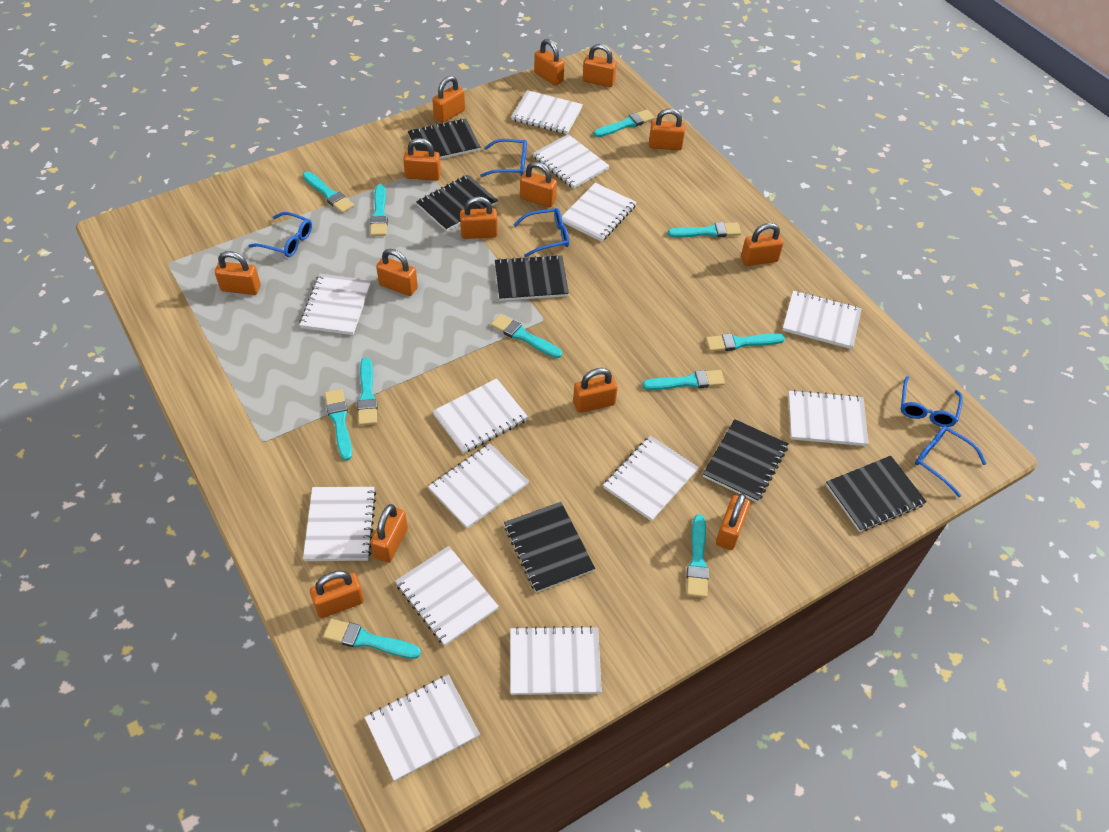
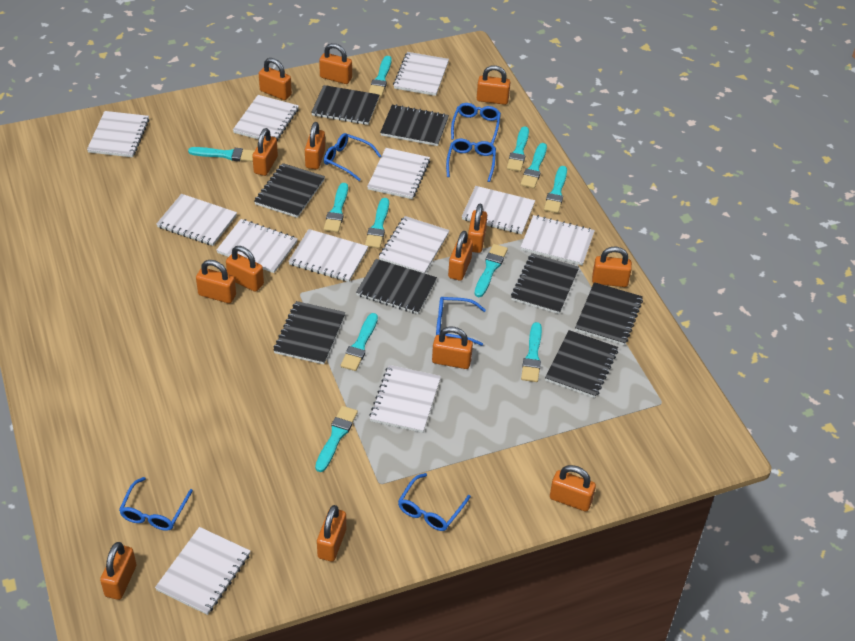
black notebook: [407,118,481,159] [416,174,498,232] [495,255,569,301] [504,502,595,593] [703,419,788,502] [826,456,927,532] = 6 -> [254,163,325,218] [273,301,345,365] [311,85,379,125] [356,259,437,314] [380,104,449,146] [511,253,579,314] [545,330,618,398] [575,282,643,345] = 8
blue glasses: [248,212,312,257] [480,139,527,177] [513,208,569,257] [901,376,963,427] [915,426,987,497] = 5 -> [119,477,193,531] [324,133,381,181] [398,473,471,531] [436,297,486,346] [446,139,496,182] [451,103,501,144] = 6
white notebook: [299,274,371,335] [303,487,376,561] [364,675,480,781] [395,546,499,646] [428,443,529,529] [432,378,528,454] [510,626,602,695] [511,90,583,134] [533,134,609,189] [562,183,637,242] [603,436,699,521] [782,291,862,349] [788,390,869,446] = 13 -> [87,111,149,157] [155,527,250,615] [156,194,237,246] [217,219,298,273] [233,95,299,141] [288,229,368,282] [367,148,430,199] [369,365,441,433] [379,216,450,273] [393,52,449,96] [462,186,535,234] [520,215,595,265] = 12

